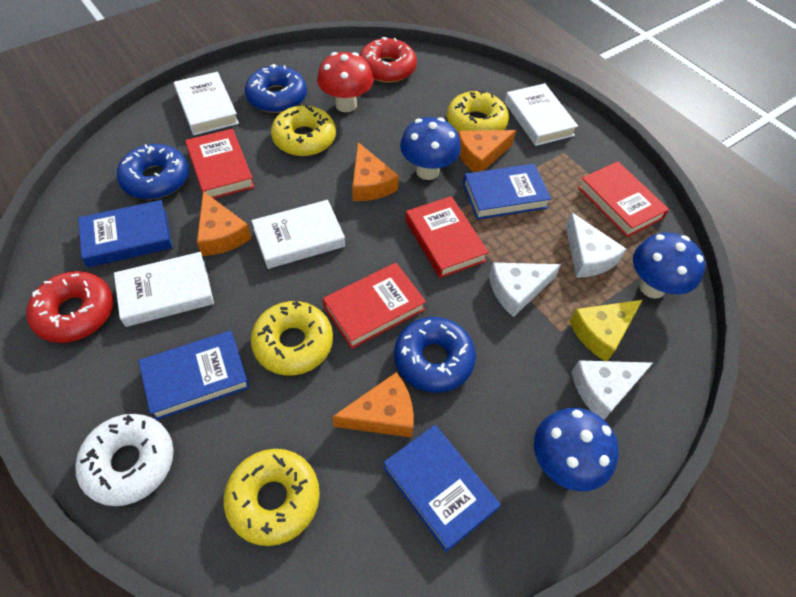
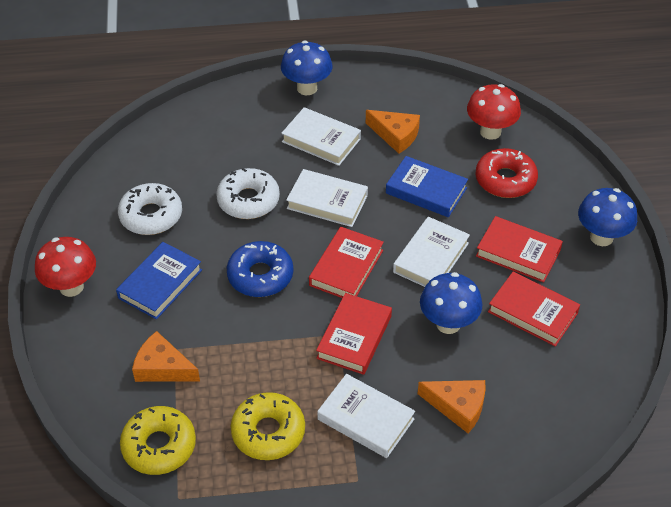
blue book: [78,200,172,267] [139,331,250,420] [383,425,501,552] [463,164,551,220] = 4 -> [116,242,202,320] [386,156,468,217] = 2
blue donut: [117,144,189,199] [245,64,307,113] [394,317,476,393] = 3 -> [227,241,293,297] = 1
orange cheese: [197,191,252,256] [332,372,414,438] [352,142,399,201] [458,130,516,172] = 4 -> [132,331,200,382] [366,110,420,154] [418,380,486,433] = 3
red donut: [26,271,113,343] [359,37,417,83] = 2 -> [476,148,538,198] = 1
red mushroom: [317,52,373,112] = 1 -> [35,237,96,297] [467,84,521,140] = 2
white cheese: [489,263,561,317] [566,213,626,278] [572,360,653,420] = 3 -> none = 0
white donut: [75,414,174,506] = 1 -> [118,183,182,235] [216,168,280,219] = 2
yellow cheese: [569,300,642,361] = 1 -> none = 0
yellow donut: [224,449,320,546] [251,301,333,375] [271,105,336,156] [447,90,509,133] = 4 -> [120,406,196,475] [231,392,305,460] = 2

